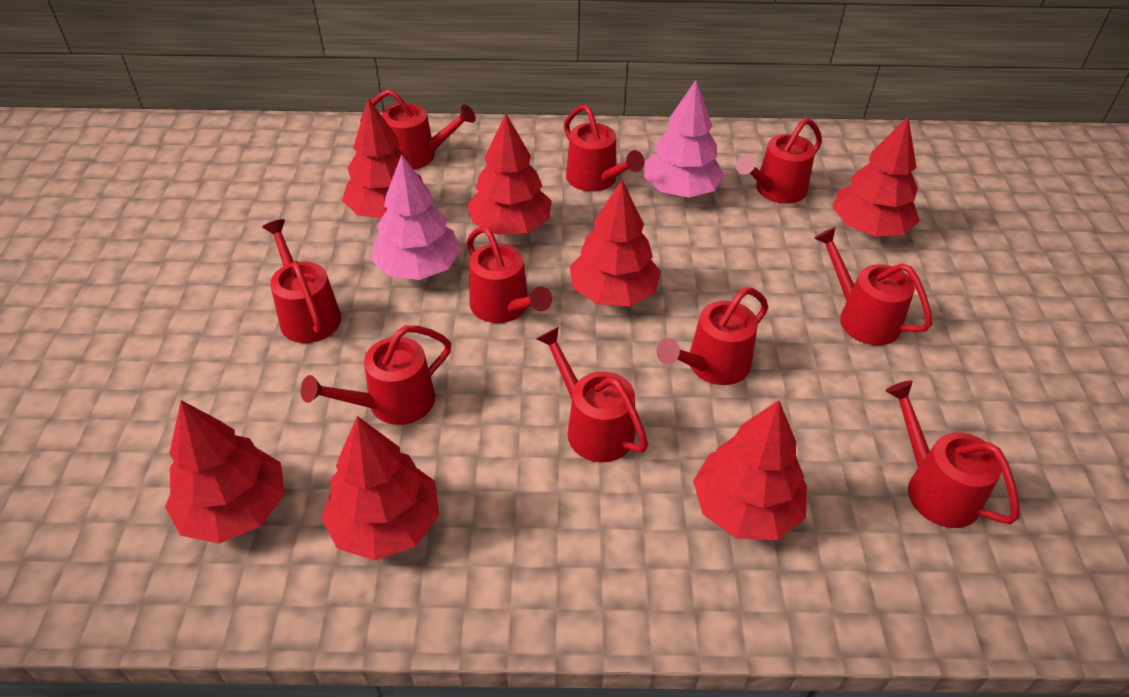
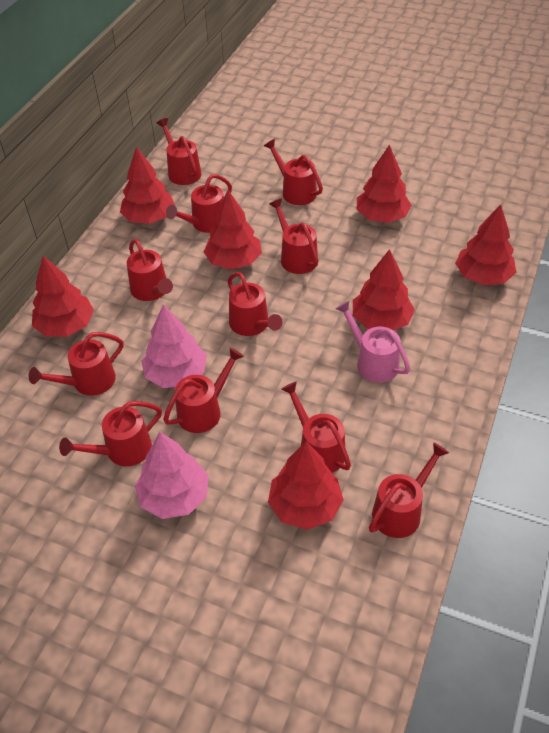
pink watering can: none = 0 -> [336,301,410,383] = 1
red watering can: [262,219,341,343] [301,325,452,425] [360,89,476,170] [467,226,552,323] [536,327,648,462] [564,105,644,192] [657,288,768,385] [736,118,822,204] [814,227,932,345] [885,381,1019,528] = 10 -> [29,332,123,396] [59,401,162,466] [127,239,173,301] [157,118,202,185] [163,348,244,433] [166,174,232,233] [228,272,283,336] [264,139,323,205] [269,198,318,274] [281,381,351,473] [369,442,449,538] = 11

